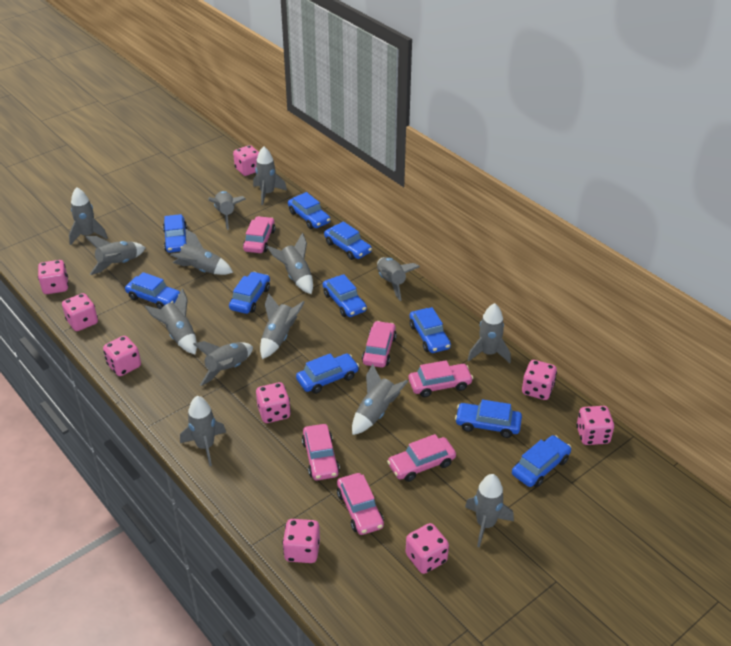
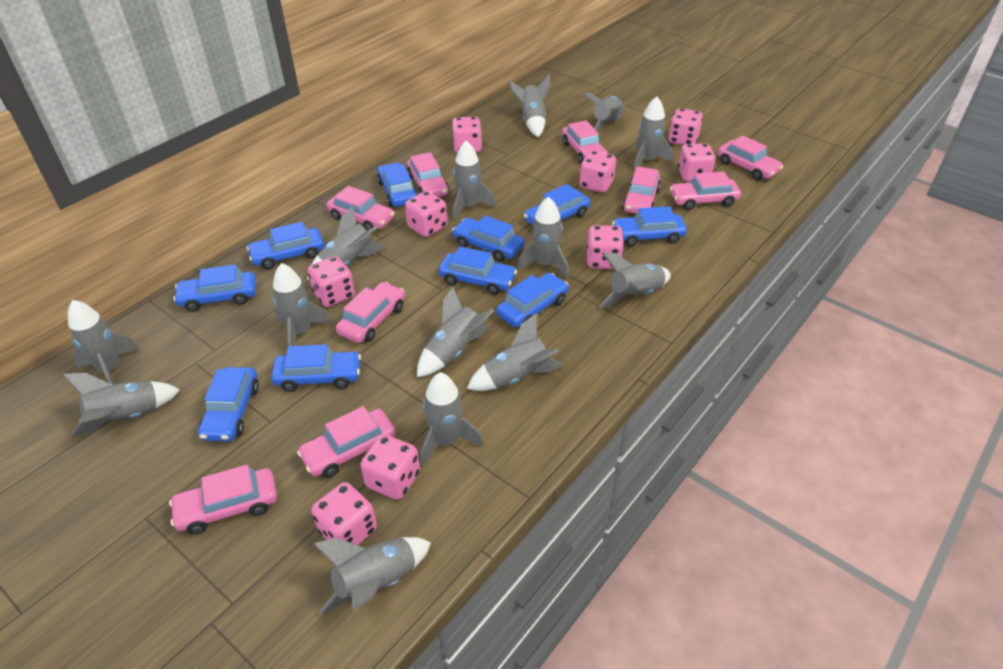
pink car: [243,216,275,253] [302,424,340,480] [337,473,384,535] [362,321,397,368] [387,434,456,482] [409,360,473,397] = 6 -> [169,464,277,534] [297,406,396,478] [326,186,394,230] [336,282,405,343] [407,152,449,197] [562,120,608,164] [622,166,661,214] [670,172,741,210] [718,135,783,180] = 9

